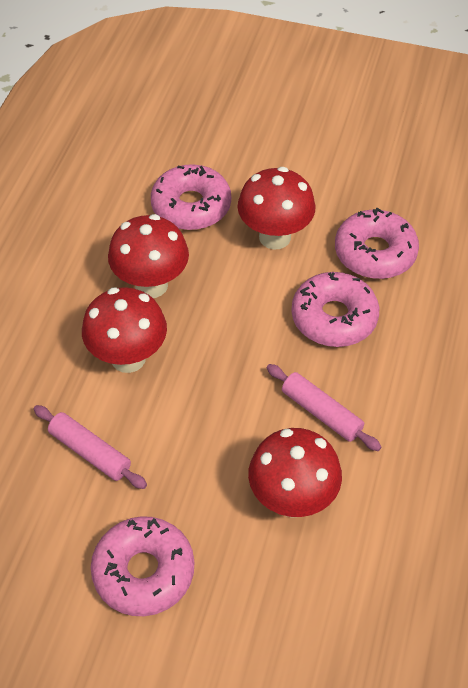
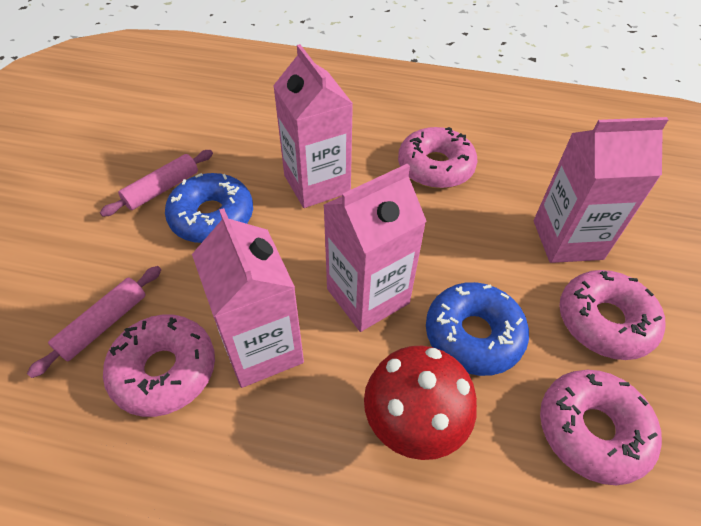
blue donut: none = 0 -> [165,173,253,243] [426,282,529,376] = 2
pink carton: none = 0 -> [192,208,304,388] [273,44,353,208] [323,164,426,332] [534,117,669,263] = 4
red mushroom: [82,287,167,373] [108,214,189,298] [238,167,316,250] [248,428,342,518] = 4 -> [364,346,477,460] = 1

